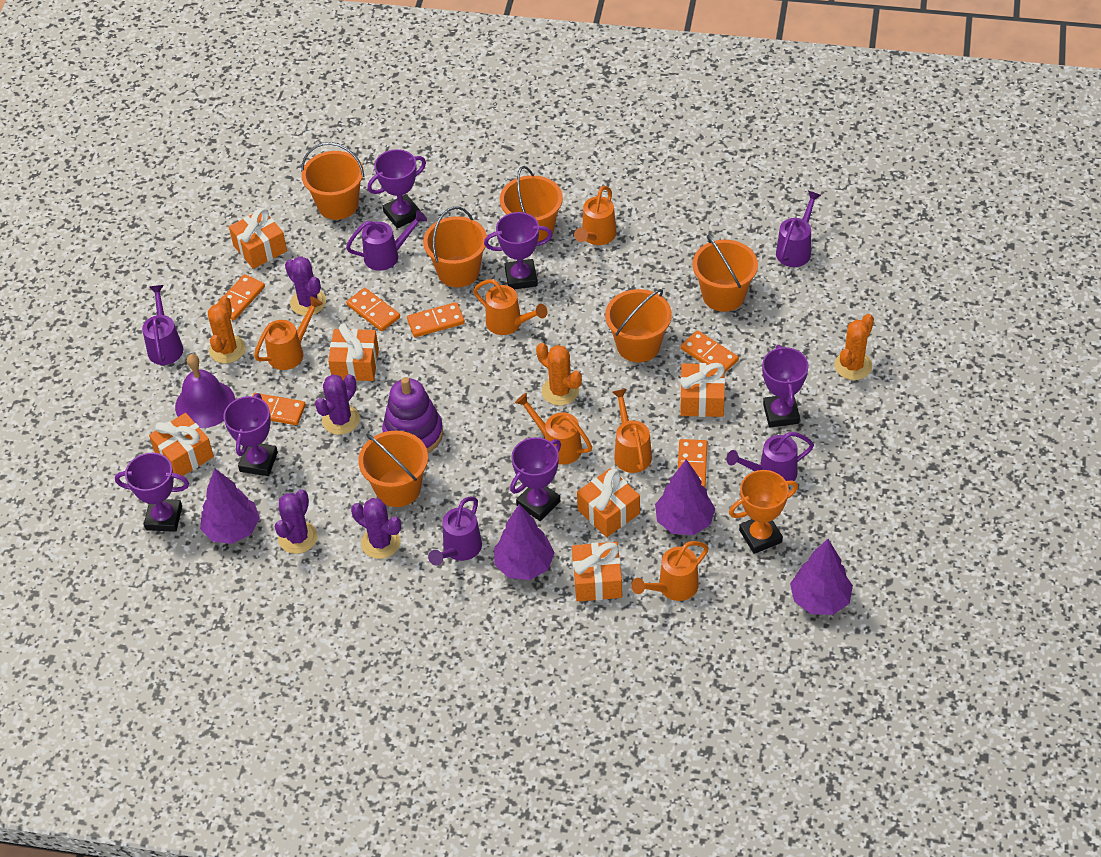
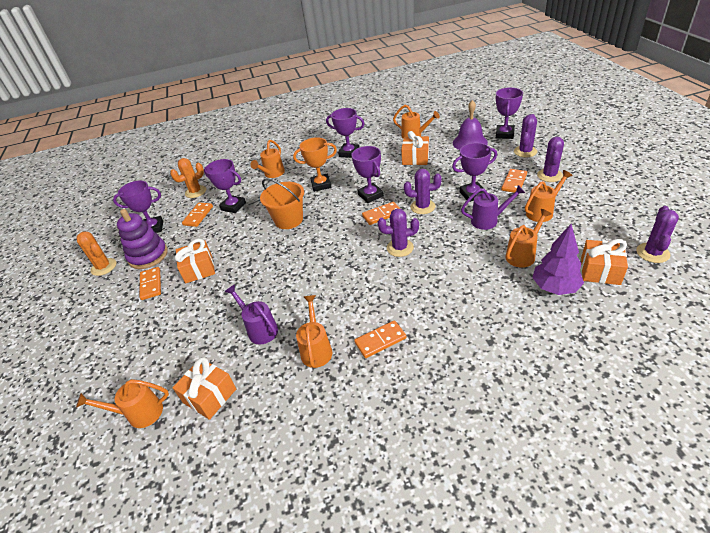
orange bucket: [301,142,364,220] [358,431,428,507] [423,207,487,287] [500,166,563,241] [605,289,672,362] [693,235,758,312] = 6 -> [260,178,304,229] = 1
orange cactus: [208,296,246,363] [536,343,582,406] [834,314,874,380] = 3 -> [77,231,116,276] [170,158,206,198] = 2
orange domino: [217,274,265,320] [253,393,306,425] [346,288,400,331] [407,302,465,337] [678,439,707,487] [681,330,739,372] = 6 -> [139,267,161,300] [182,203,213,227] [354,320,406,358] [362,202,400,225] [501,169,527,193] = 5
orange gift: [149,413,214,476] [229,208,287,269] [328,323,379,381] [572,542,622,602] [577,468,640,537] [680,363,725,417] = 6 -> [172,357,236,420] [175,239,215,283] [401,131,429,165] [581,239,628,285] = 4
purple cactus: [275,489,318,554] [285,256,326,316] [315,374,360,435] [351,498,401,559] = 4 -> [378,209,419,257] [404,169,441,214] [514,114,537,158] [537,137,564,182] [636,206,679,263] = 5
purple tree: [200,469,260,544] [494,504,555,580] [655,459,715,535] [790,539,853,615] = 4 -> [532,224,584,295] = 1
purple watering can: [142,285,183,365] [346,210,427,271] [428,497,482,565] [727,432,814,486] [776,191,821,267] = 5 -> [225,284,278,345] [461,185,525,230] = 2

